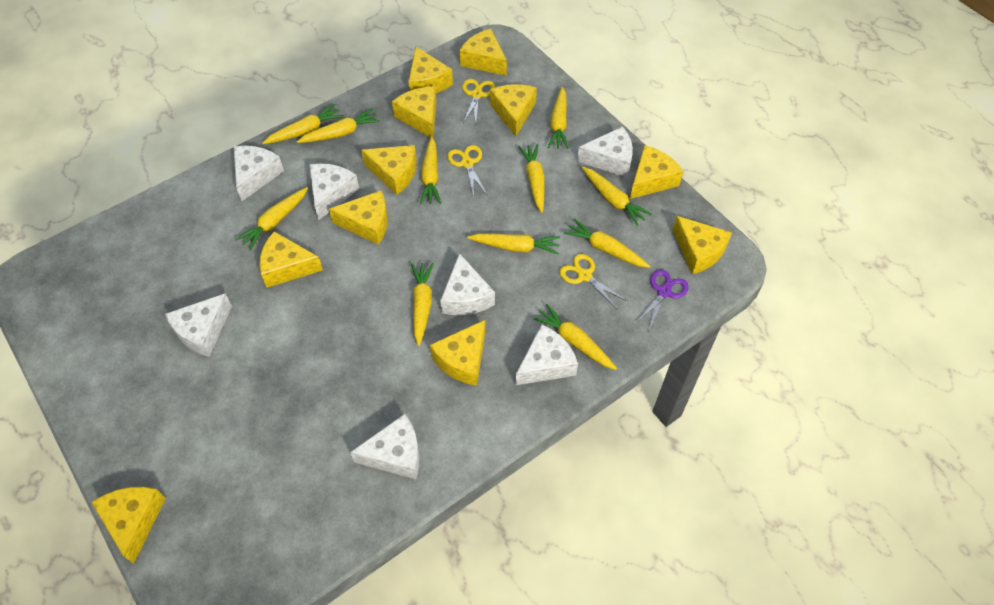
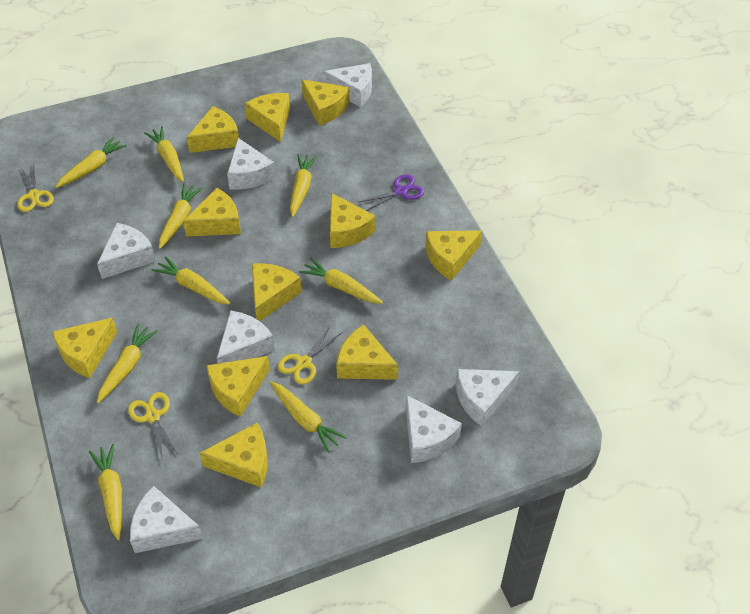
yellow carrot: [235,187,308,250] [262,104,343,144] [297,108,380,143] [411,263,434,346] [420,136,441,204] [468,233,560,255] [518,144,545,213] [532,304,617,370] [548,87,568,149] [564,219,650,268] [582,167,652,226] = 11 -> [55,137,127,188] [89,444,122,541] [97,324,158,403] [144,126,184,182] [152,256,231,305] [159,184,203,249] [270,381,347,453] [290,154,317,217] [299,258,383,304] = 9

